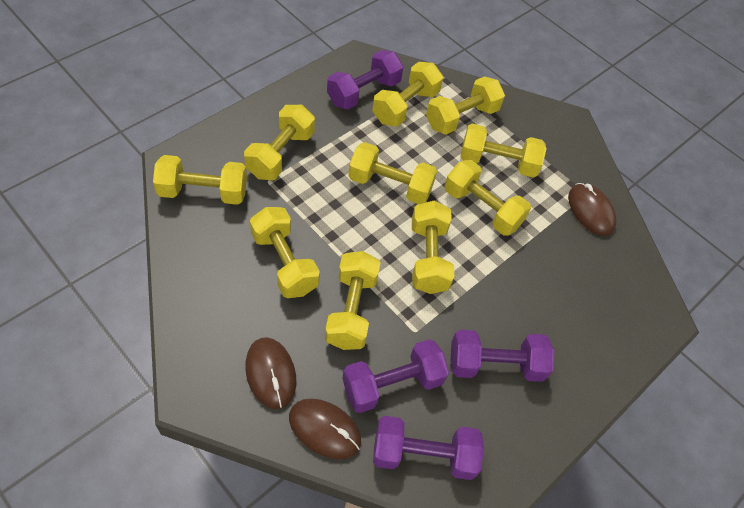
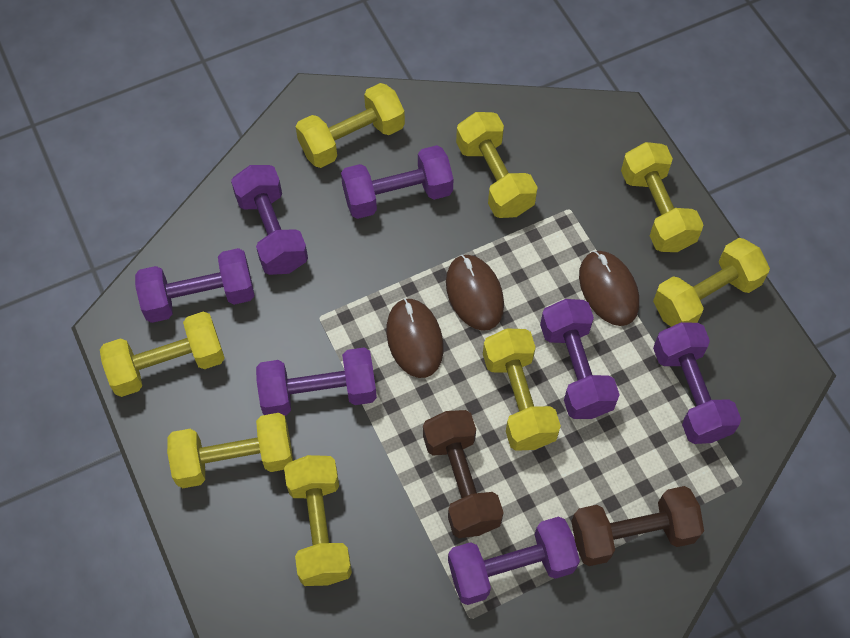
brown dumbbell: none = 0 -> [423,410,504,538] [571,486,704,566] = 2
purple dumbbell: [327,50,404,110] [342,339,449,413] [373,416,484,480] [450,330,554,382] = 4 -> [135,248,254,323] [231,165,308,275] [256,347,377,416] [341,145,453,219] [448,517,580,605] [540,299,620,419] [653,322,741,444] = 7
yellow dumbbell: [153,155,247,205] [244,105,315,180] [250,207,320,298] [325,251,381,350] [348,142,437,204] [372,62,443,127] [412,201,454,294] [426,76,505,135] [444,160,531,236] [460,124,547,178] = 10 -> [100,311,225,397] [167,413,293,488] [284,455,352,586] [296,83,405,168] [456,112,538,218] [483,328,561,451] [621,142,703,252] [653,238,770,327] = 8

